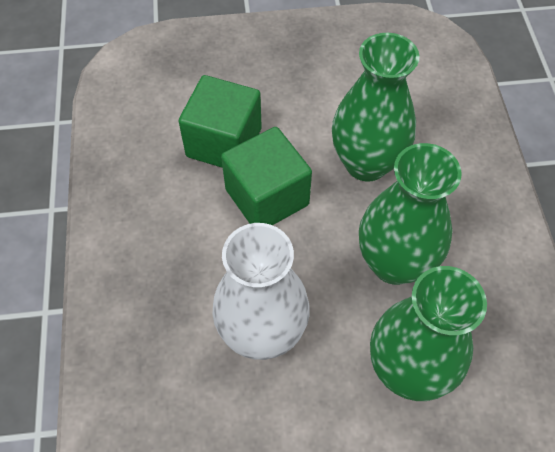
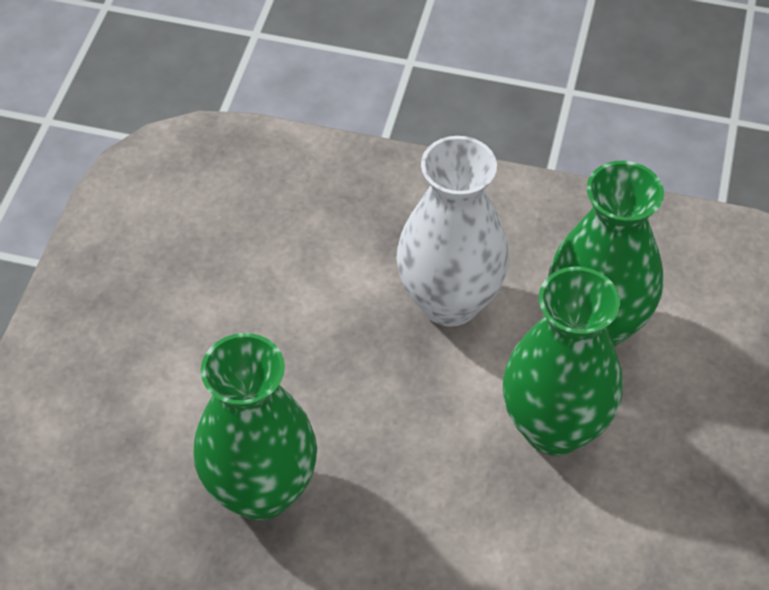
green cube: [179,75,262,168] [221,127,312,225] = 2 -> none = 0

